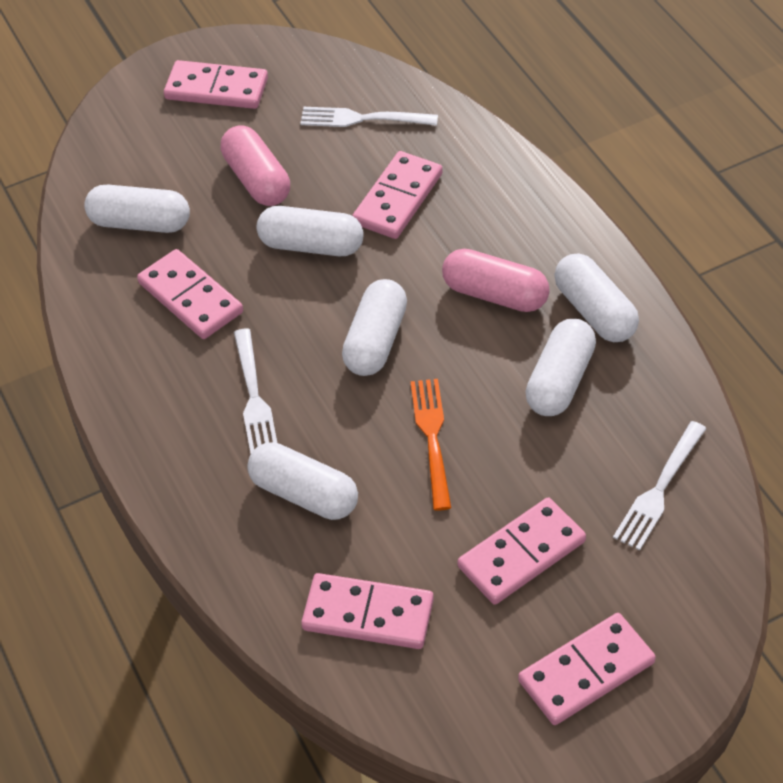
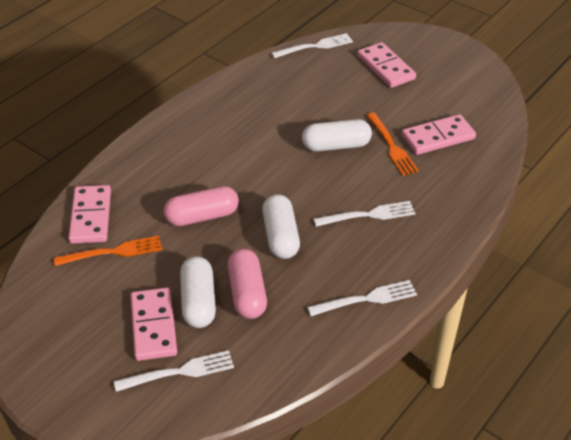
orange fork: [410,379,451,511] = 1 -> [54,236,162,266] [366,112,419,176] = 2
pink domino: [137,249,243,339] [164,60,268,109] [301,573,434,649] [352,151,443,239] [457,497,586,605] [518,613,656,725] = 6 -> [68,185,111,244] [130,287,177,361] [357,42,416,88] [402,114,476,155] = 4
white capsule: [84,185,190,233] [247,442,358,520] [256,206,364,256] [342,279,407,376] [525,319,596,416] [554,253,639,342] = 6 -> [180,256,216,328] [262,194,300,259] [302,119,372,152] = 3
white fork: [234,329,277,453] [300,107,438,127] [613,421,707,550] = 3 -> [114,350,234,392] [271,33,353,58] [307,280,417,316] [313,201,416,227] = 4

